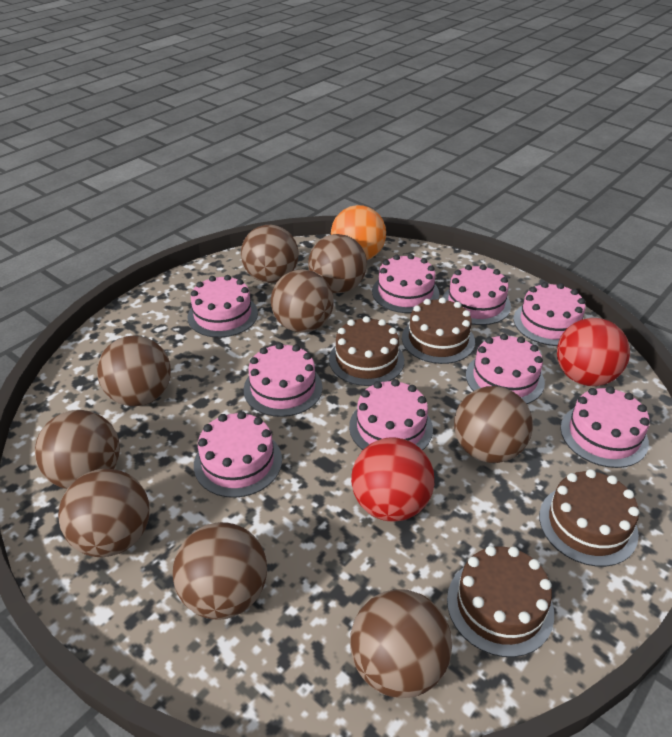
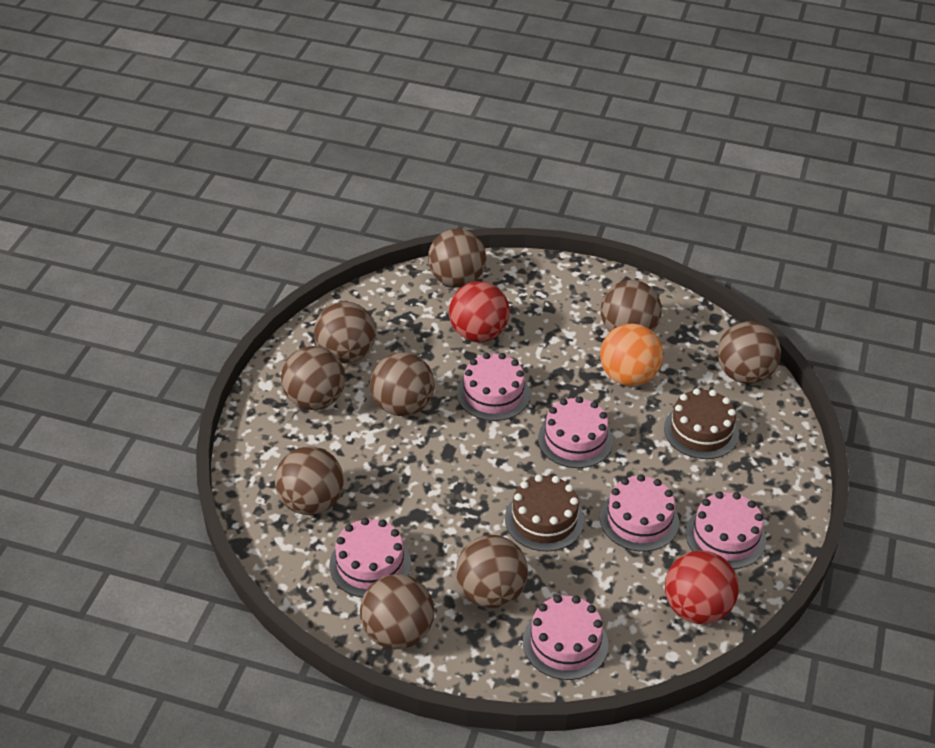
brown cake: [329,316,404,386] [402,297,475,364] [447,546,554,657] [539,469,639,567] = 4 -> [505,475,584,551] [664,388,739,459] = 2
pink cake: [188,275,258,338] [194,411,282,498] [244,343,323,417] [349,379,433,450] [372,254,439,313] [442,264,511,325] [466,334,545,404] [513,282,586,346] [561,386,650,468] = 9 -> [329,518,411,598] [457,353,530,421] [523,595,608,680] [538,396,613,468] [600,474,679,552] [686,491,766,569] = 6

